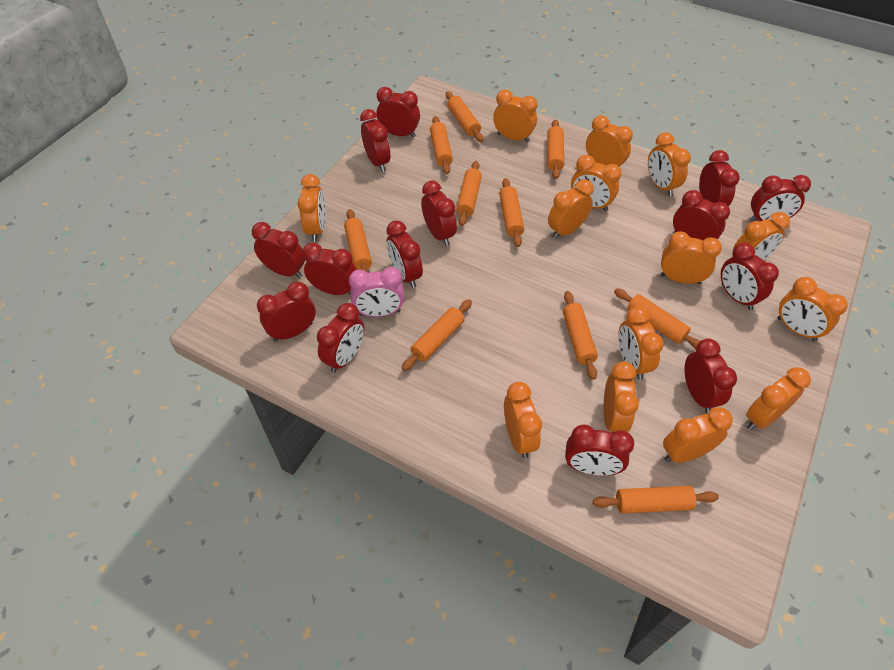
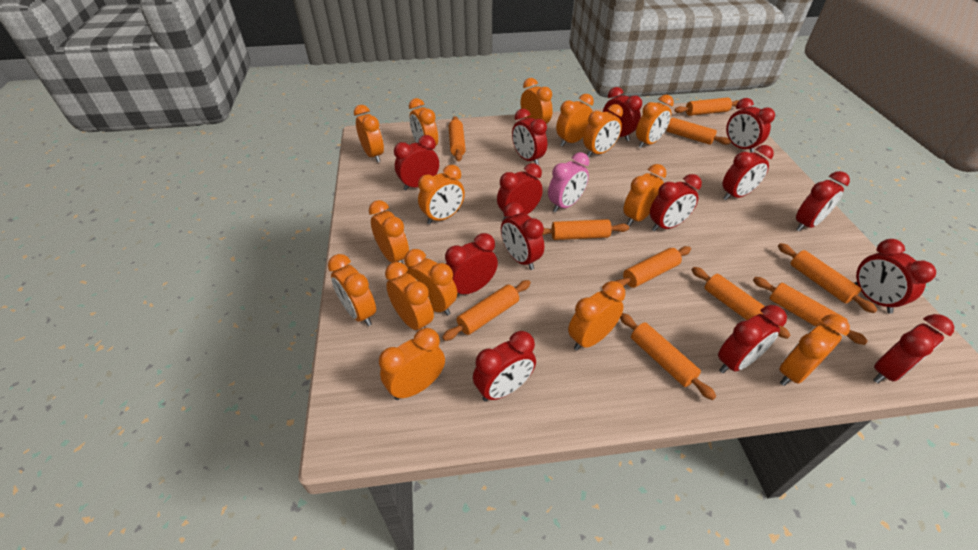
orange clock: [297,174,325,242] [493,90,538,142] [504,382,542,458] [548,179,594,239] [571,155,621,211] [586,115,633,167] [604,361,639,433] [618,306,664,380] [648,133,691,196] [661,231,722,284] [663,407,733,463] [733,212,790,260] [746,367,811,430] [778,277,848,341] = 14 -> [328,254,376,326] [354,105,384,163] [369,200,409,263] [379,328,445,400] [385,262,434,330] [404,249,457,316] [409,98,438,147] [418,165,465,224] [521,78,553,124] [556,94,594,146] [568,281,625,351] [583,104,623,157] [623,164,667,226] [636,95,674,148] [779,314,850,386] = 15

